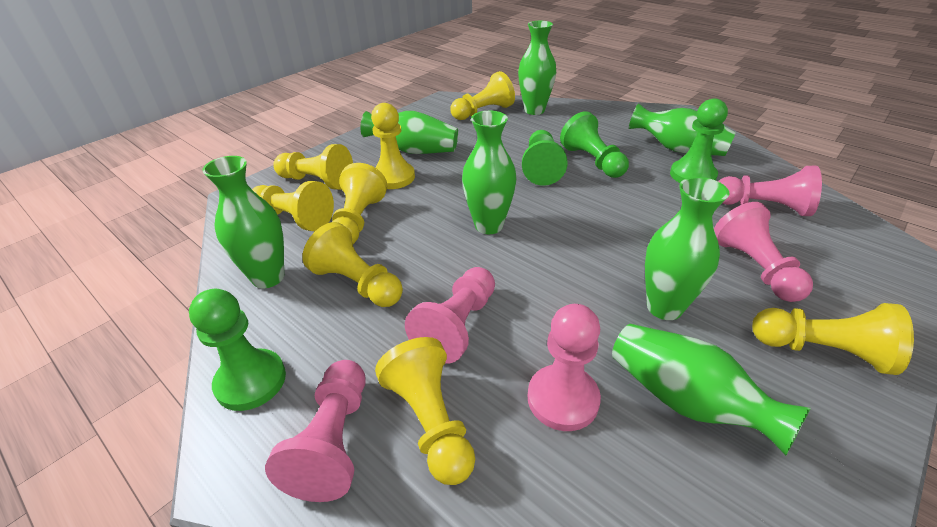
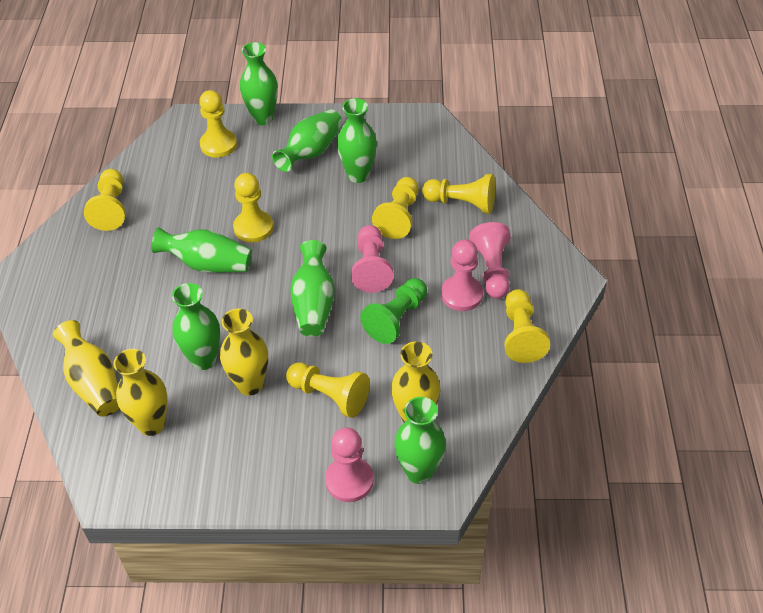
green pawn: [189,289,286,411] [522,130,568,186] [560,111,629,178] [670,98,728,183] = 4 -> [360,278,427,344] = 1
pink pawn: [265,360,366,502] [405,267,495,364] [528,304,601,431] [714,202,813,302] [718,166,822,216] = 5 -> [325,428,373,502] [351,225,393,293] [441,240,483,311] [469,222,511,299] = 4
yellow pawn: [252,181,334,231] [273,144,353,190] [302,222,403,307] [332,163,387,244] [371,103,415,189] [375,337,475,485] [450,71,515,120] [752,303,914,375] = 8 -> [84,169,125,231] [199,90,237,158] [233,173,273,243] [286,362,370,418] [372,177,419,239] [422,174,495,214] [504,289,550,363] = 7
yellow vase: none = 0 -> [53,320,119,417] [114,349,168,436] [220,308,268,396] [391,341,441,423] = 4

